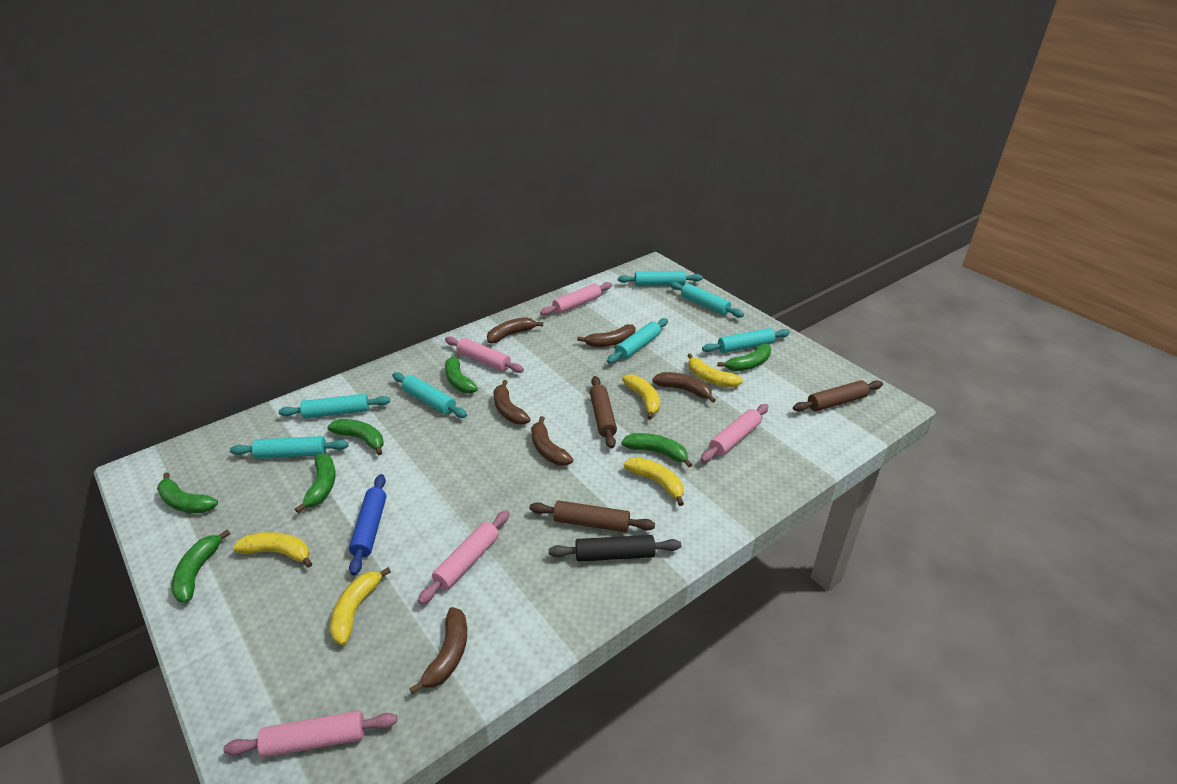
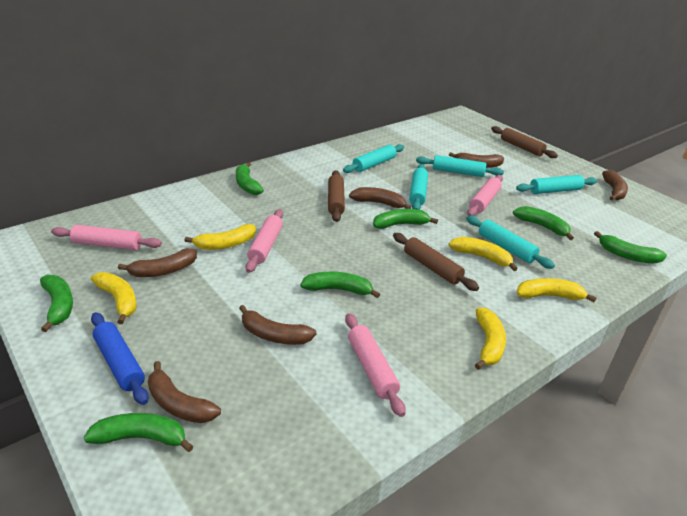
black rolling pin: [549,535,681,561] = 1 -> none = 0
pink rolling pin: [224,711,397,758] [418,510,510,604] [445,337,524,373] [540,282,612,316] [700,404,769,462] = 5 -> [51,225,162,250] [245,209,283,273] [345,313,406,417] [467,175,503,216] = 4
turquoise rolling pin: [230,436,349,459] [278,394,390,419] [392,372,467,418] [607,318,668,364] [618,271,703,286] [670,282,744,318] [702,328,790,353] = 7 -> [343,144,404,173] [409,164,428,210] [416,155,504,177] [466,216,555,269] [516,175,597,194] = 5

